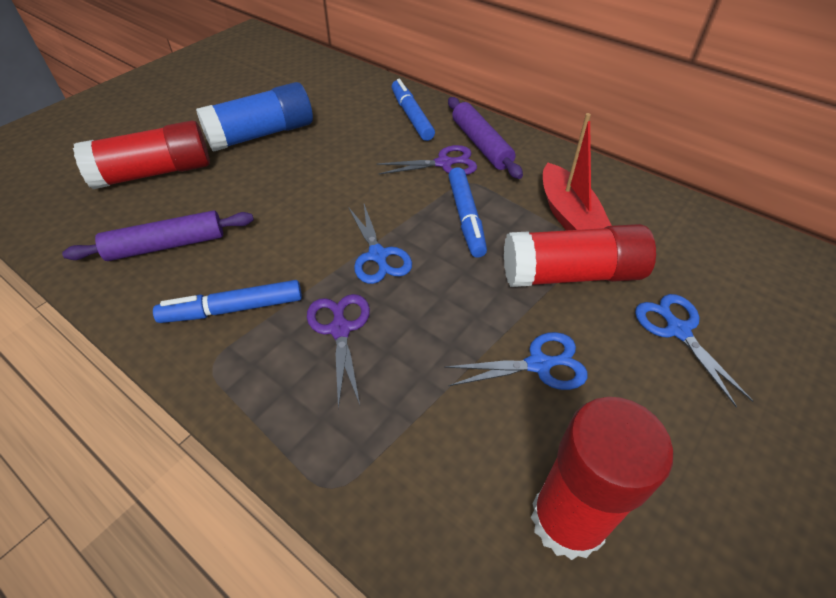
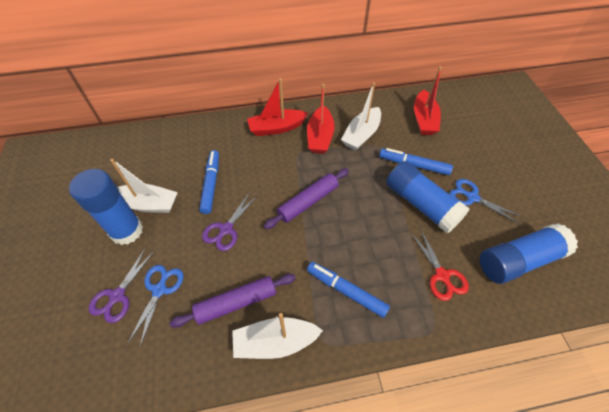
blue glue stick: [196,82,313,152] = 1 -> [69,169,143,245] [386,161,470,233] [480,223,578,284] = 3
blue scissors: [349,204,412,284] [444,332,588,390] [635,294,753,408] = 3 -> [127,265,183,346] [449,179,522,224] = 2
red boat: [543,113,612,230] = 1 -> [247,78,308,136] [307,84,335,154] [414,66,442,135] = 3
red glue stick: [73,121,210,189] [504,224,656,287] [531,397,673,560] = 3 -> none = 0
red scissors: none = 0 -> [411,230,469,301] = 1
white boat: none = 0 -> [110,159,178,213] [232,313,323,359] [341,82,381,151] = 3

